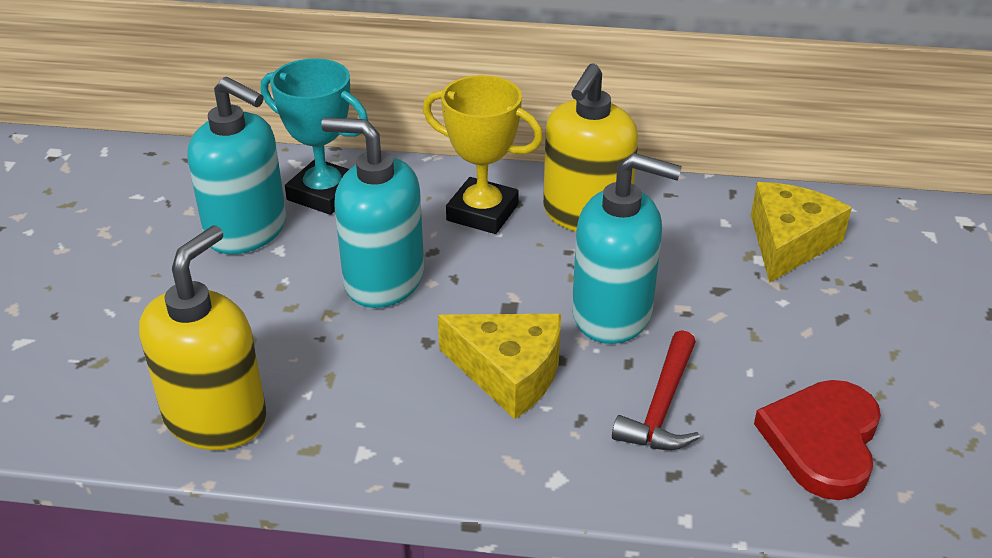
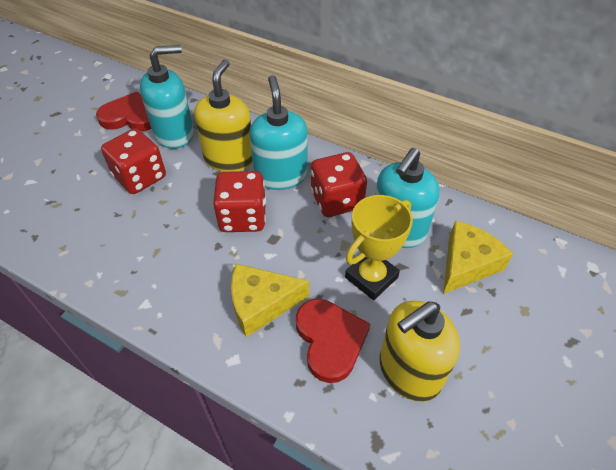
red dice: none = 0 -> [101,128,166,194] [213,171,266,232] [311,152,367,217] = 3
red hammer: [612,330,700,450] = 1 -> none = 0
red heart: [754,380,881,500] = 1 -> [96,92,151,131] [296,299,370,383] = 2
turquoise trophy: [261,58,368,215] = 1 -> none = 0

